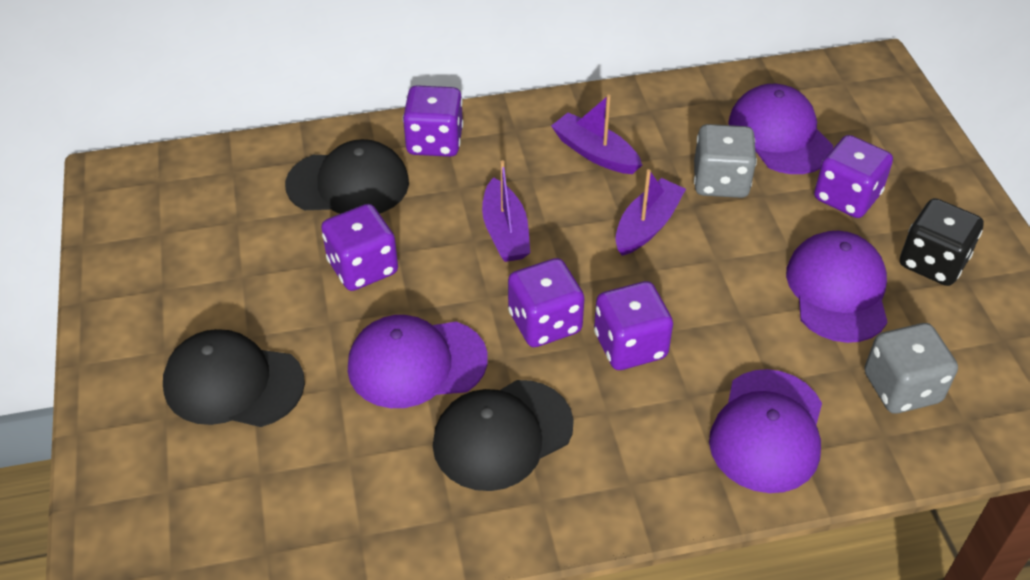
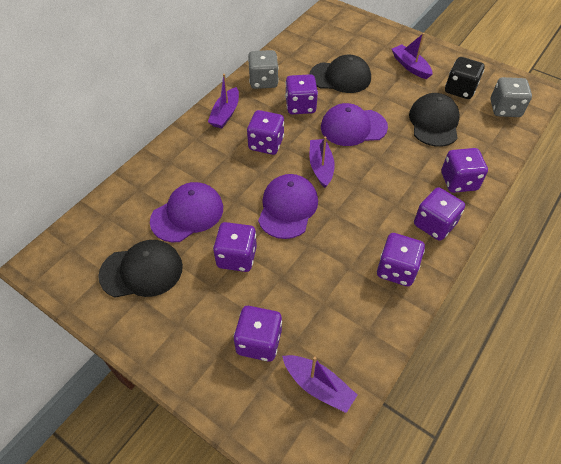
purple boat: [482,160,530,262] [551,94,642,174] [615,169,686,256] = 3 -> [208,74,239,128] [282,355,357,413] [310,137,335,188] [392,33,433,79] = 4
purple cap: [348,315,488,408] [709,369,822,493] [728,84,833,174] [786,231,887,343] = 4 -> [150,182,223,243] [258,174,318,239] [321,103,388,146] = 3
purple dice: [321,204,398,291] [403,85,463,157] [508,258,585,347] [594,281,673,370] [814,135,893,218] = 5 -> [213,222,257,272] [234,306,282,362] [247,110,284,155] [285,74,318,114] [377,233,425,286] [414,187,465,241] [441,148,488,193] = 7

